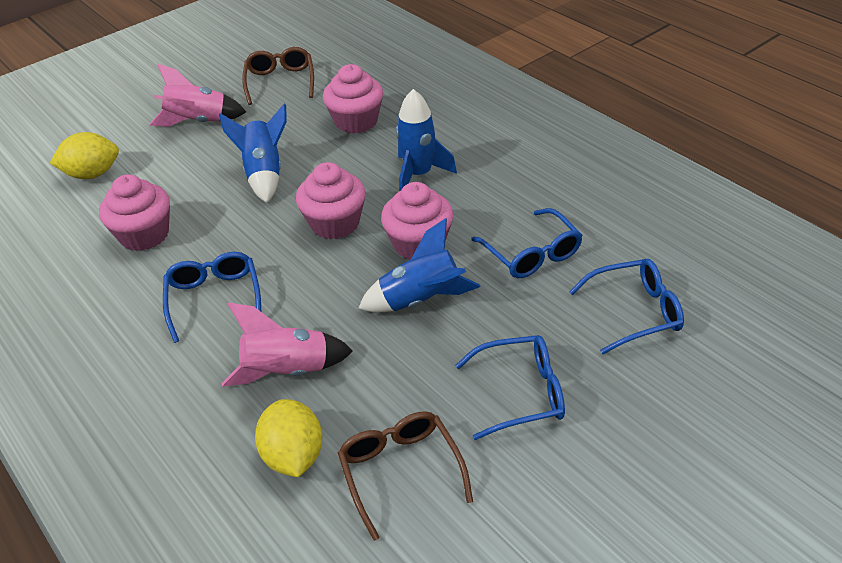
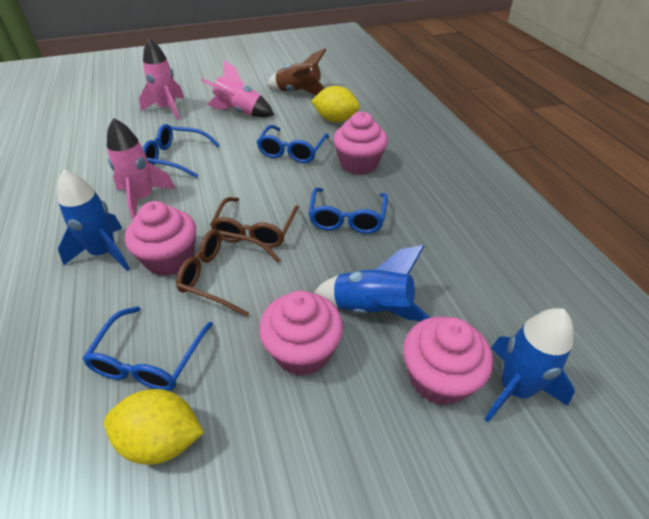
brown rocket: none = 0 -> [267,49,326,95] = 1
pink rocket: [150,64,246,127] [221,303,353,386] = 2 -> [107,118,176,220] [139,38,185,120] [201,60,274,117] = 3

